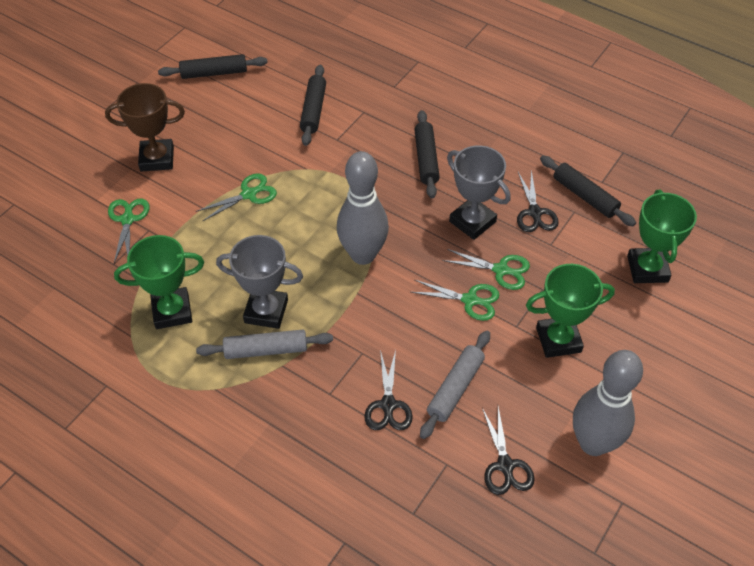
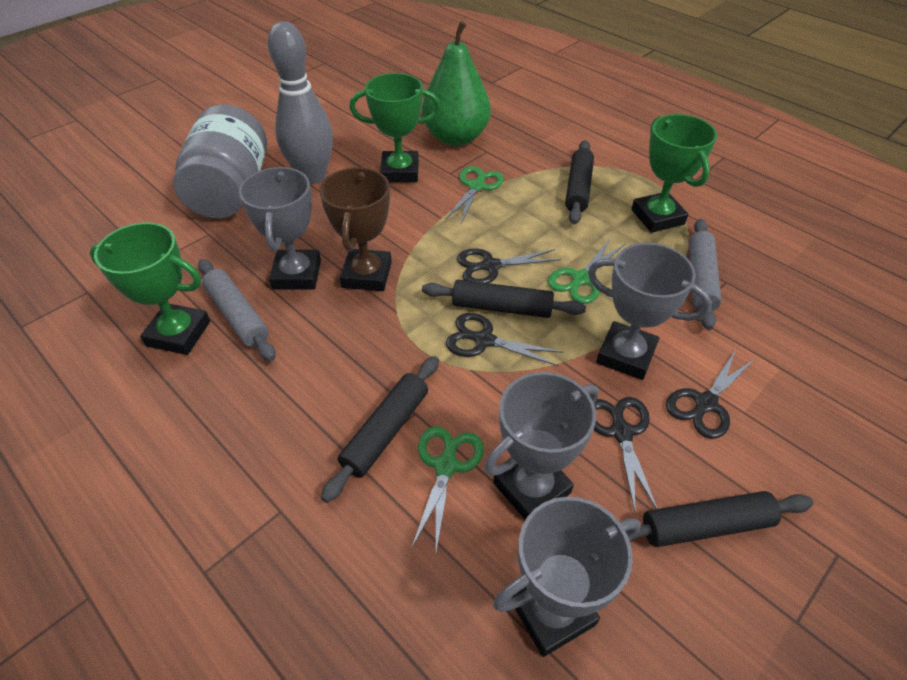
black scissors: [364,350,413,430] [482,407,535,495] [517,170,559,232] = 3 -> [446,313,563,366] [457,249,561,283] [594,397,657,514] [666,350,755,439] = 4
green pear: none = 0 -> [422,21,491,146] = 1
green scissors: [108,198,149,263] [196,173,277,222] [411,280,499,321] [443,249,530,290] = 4 -> [411,426,484,552] [446,166,504,223] [548,239,625,304] = 3
grey bowling pin: [337,151,389,265] [573,350,643,456] = 2 -> [268,22,333,184] = 1
grey jar: none = 0 -> [173,104,267,218] = 1
grey trophy: [216,235,303,329] [447,146,511,240] = 2 -> [239,167,321,289] [484,372,599,520] [493,497,641,657] [588,243,712,380] = 4

